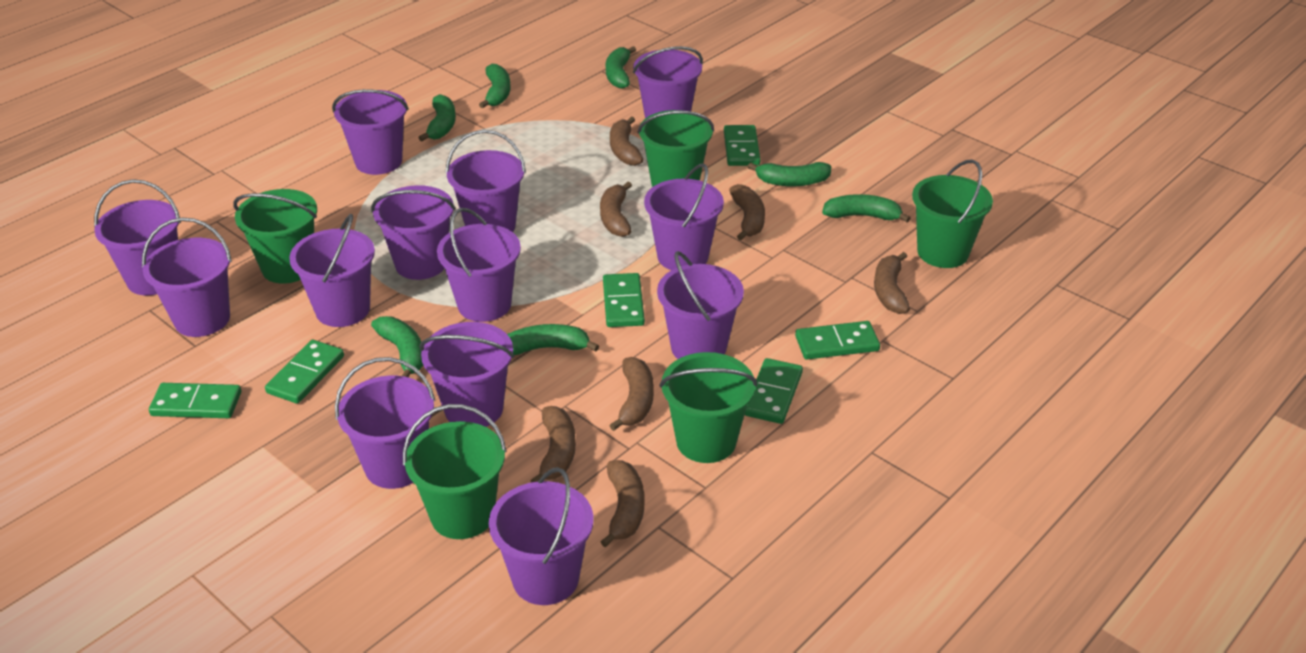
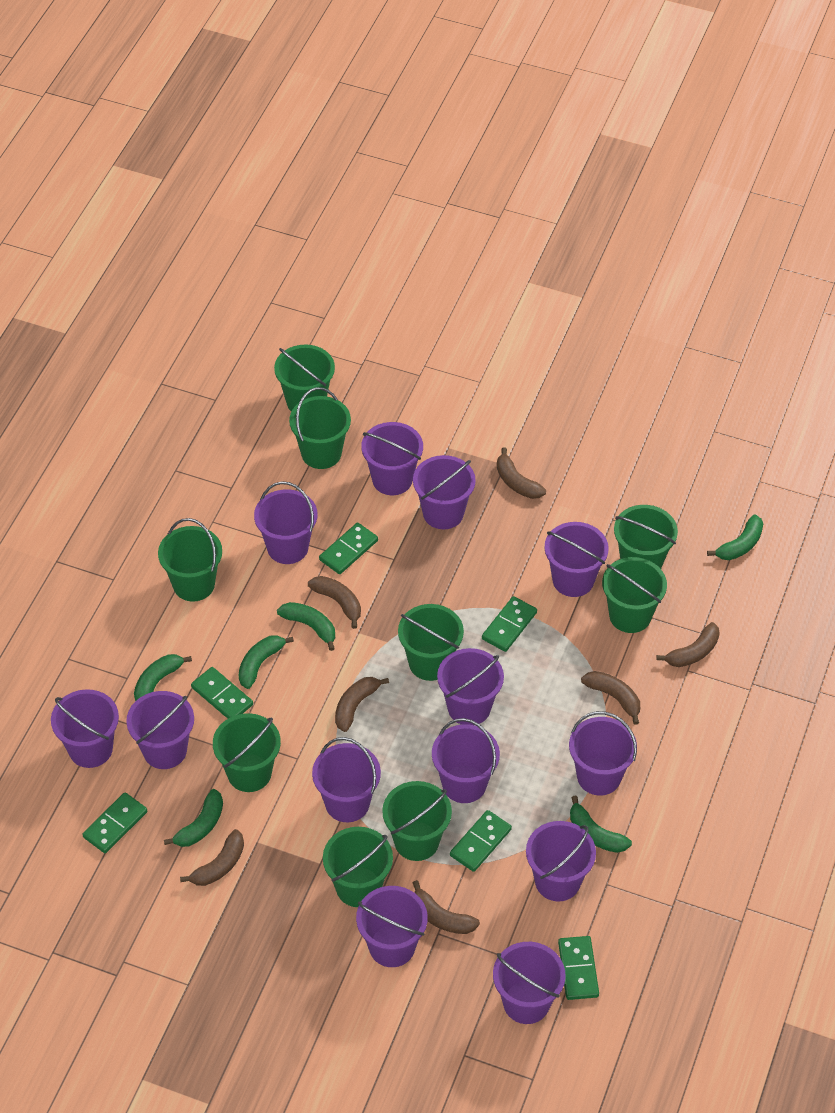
green banana: [371,316,423,378] [418,94,456,141] [479,64,511,108] [507,324,599,355] [606,46,636,89] [748,162,832,186] [822,194,911,223] = 7 -> [134,654,192,701] [164,789,223,847] [239,635,294,689] [277,602,335,651] [570,796,632,853] [707,515,763,560] = 6
green bucket: [233,189,317,284] [403,404,507,539] [638,110,714,187] [660,352,757,463] [912,159,993,268] = 5 -> [158,518,222,602] [213,713,281,792] [274,345,335,411] [289,387,351,469] [323,827,393,907] [382,781,452,861] [398,604,464,681] [602,557,667,633] [614,505,678,569] = 9

